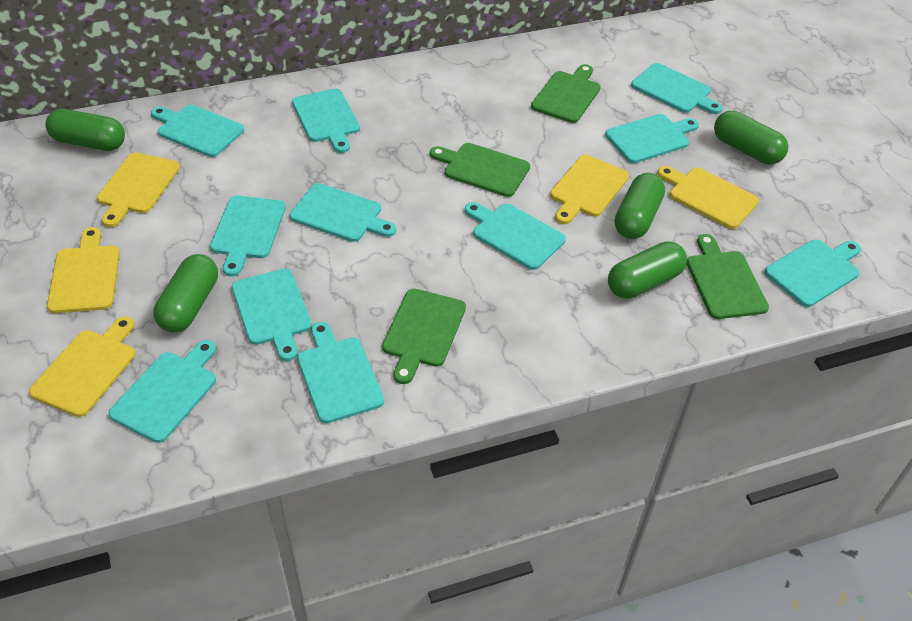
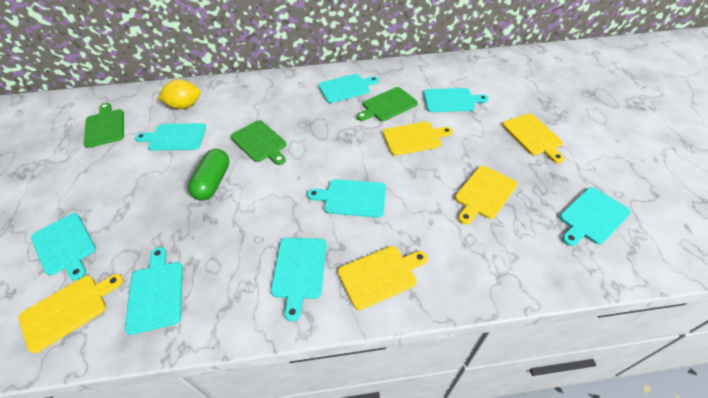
green capsule: [45,109,125,151] [153,254,218,333] [608,241,687,299] [615,173,665,239] [714,111,788,164] = 5 -> [188,149,229,201] = 1
green cutting board: [382,289,466,384] [430,143,530,197] [531,64,601,123] [687,234,769,319] = 4 -> [84,103,124,148] [231,120,286,165] [357,87,418,121] = 3
turquoise cutting board: [108,340,216,443] [151,105,244,157] [210,196,286,276] [232,269,312,361] [290,183,396,242] [292,89,360,153] [297,322,384,423] [465,202,566,270] [605,114,699,163] [631,63,723,114] [764,239,861,307] = 11 -> [31,213,96,281] [125,247,183,335] [135,123,206,151] [271,238,327,322] [307,179,386,218] [318,74,379,103] [423,88,489,112] [559,187,631,246] = 8
yellow lemon: none = 0 -> [158,79,201,109] = 1

